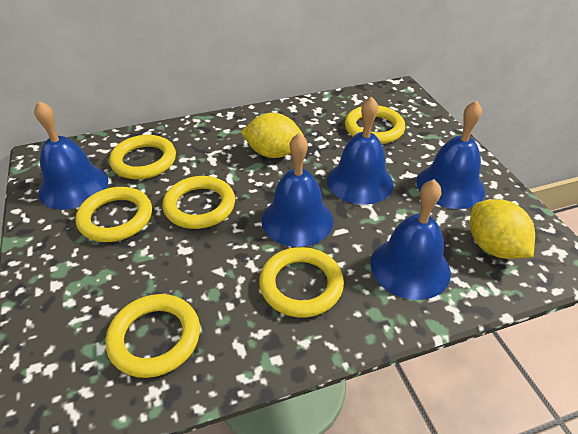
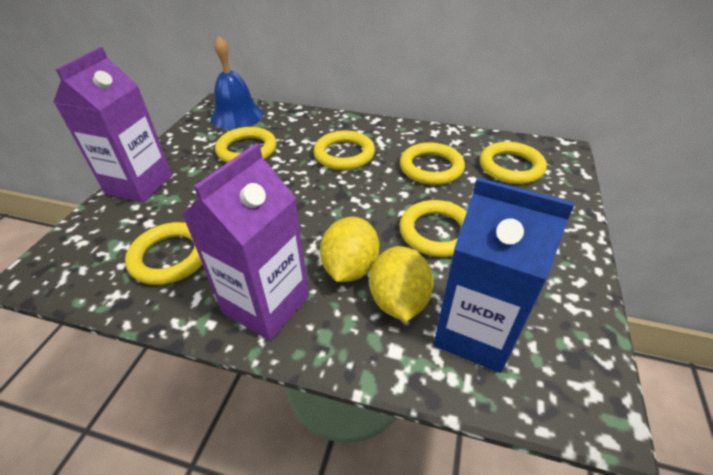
blue bell: [34,101,108,210] [262,133,333,247] [327,96,394,205] [371,179,451,300] [416,100,485,209] = 5 -> [210,36,264,130] = 1
blue carton: none = 0 -> [433,177,575,373] = 1
purple carton: none = 0 -> [53,47,173,203] [182,143,309,341] = 2

